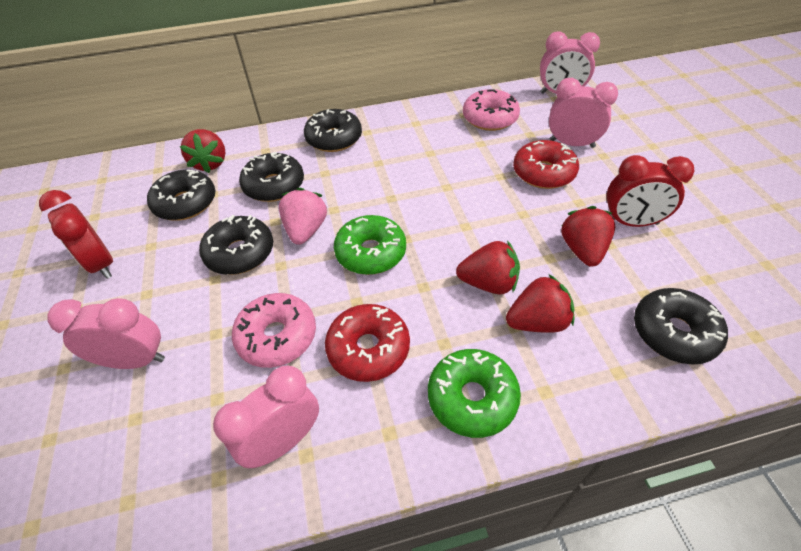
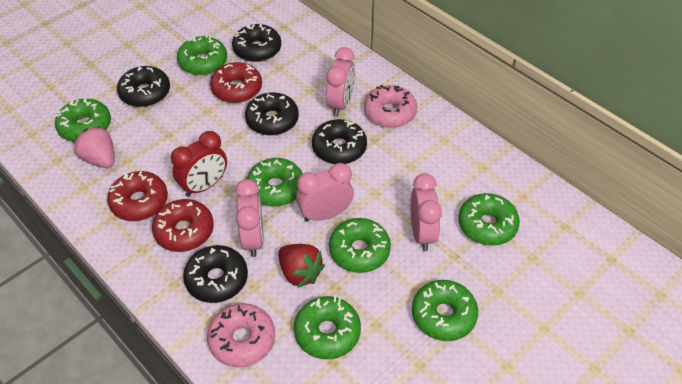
green donut: [334,215,406,275] [428,349,521,438] = 2 -> [55,98,111,142] [177,35,227,75] [247,158,303,207] [294,296,361,359] [329,218,391,273] [412,280,478,341] [459,193,520,246] = 7
red clock: [39,190,113,279] [606,155,694,227] = 2 -> [171,131,227,197] = 1
red donut: [325,304,410,382] [513,140,579,189] = 2 -> [107,171,168,221] [152,199,214,252] [210,62,262,103] = 3
red strawberry: [180,129,226,173] [456,240,520,295] [506,274,574,333] [561,206,616,267] = 4 -> [278,244,325,288] = 1

